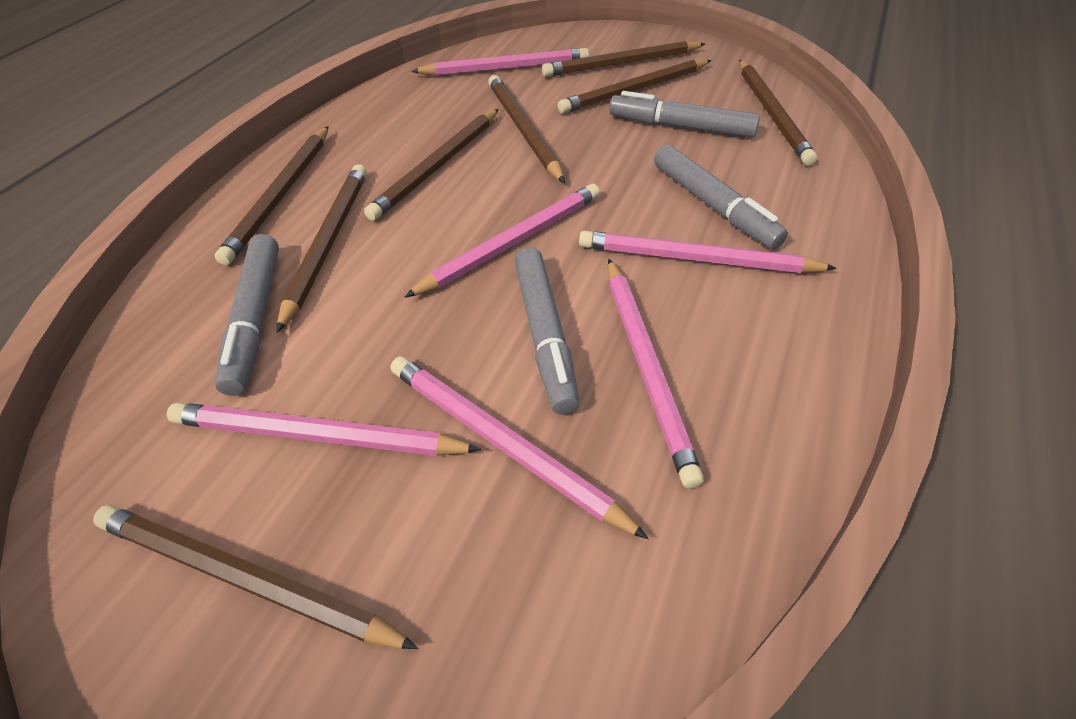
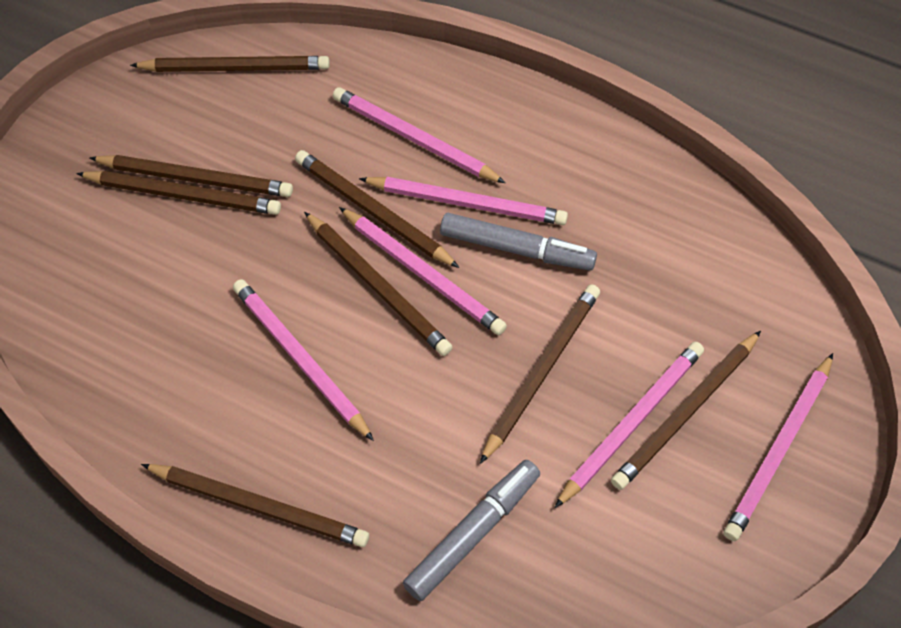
grey marker: [215,234,279,396] [515,247,580,414] [609,91,760,138] [654,145,788,249] = 4 -> [403,460,540,601] [440,213,597,271] = 2

